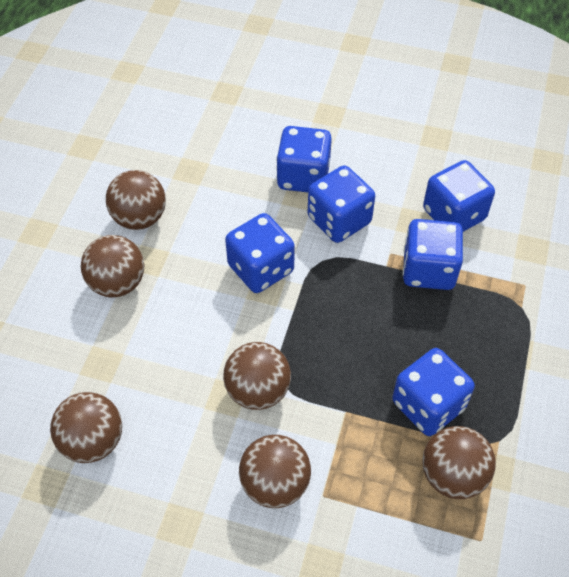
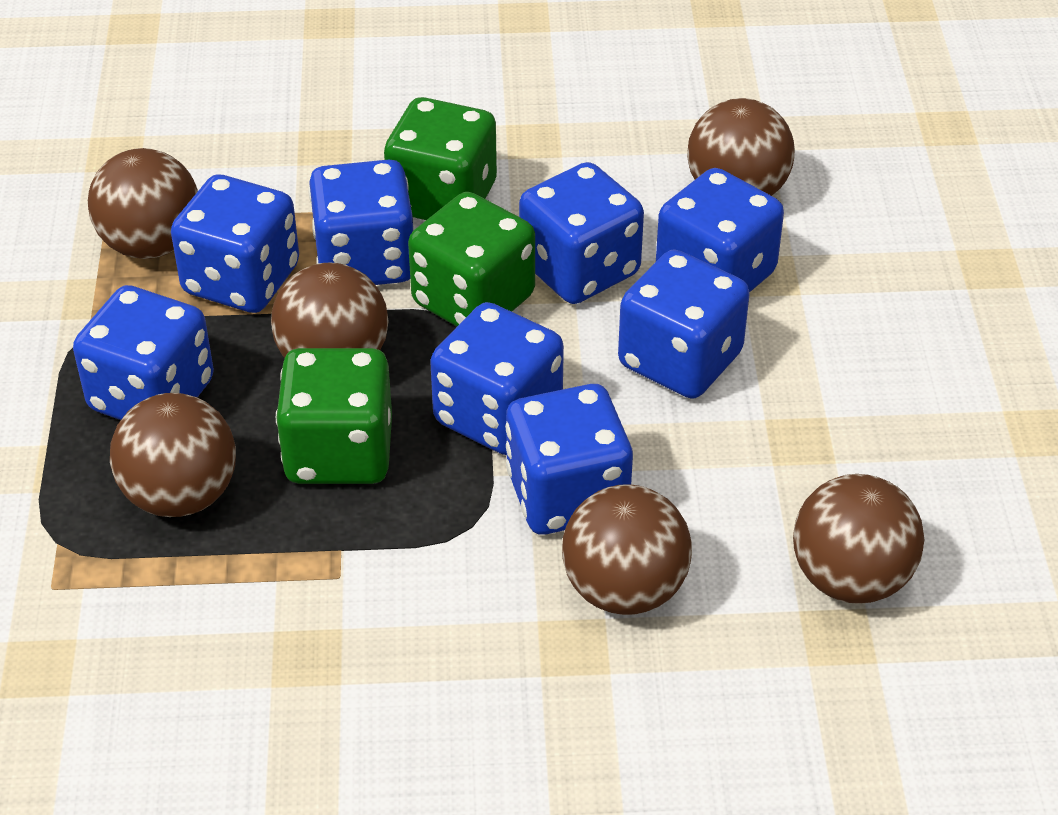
blue dice: [225,213,295,293] [276,126,332,192] [308,165,375,243] [392,348,475,436] [403,219,463,290] [423,160,495,232] = 6 -> [73,285,214,420] [171,175,299,313] [309,160,413,285] [430,302,564,455] [505,384,633,534] [519,162,644,304] [618,250,750,399] [656,168,784,292] = 8
green dice: none = 0 -> [276,348,392,484] [384,97,497,220] [408,192,535,326] = 3

